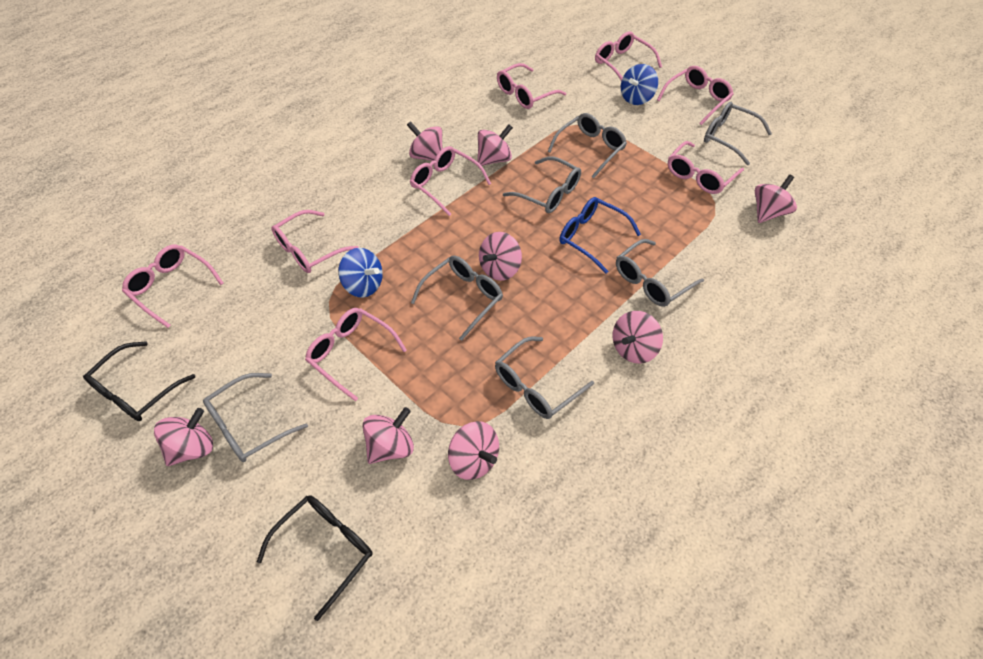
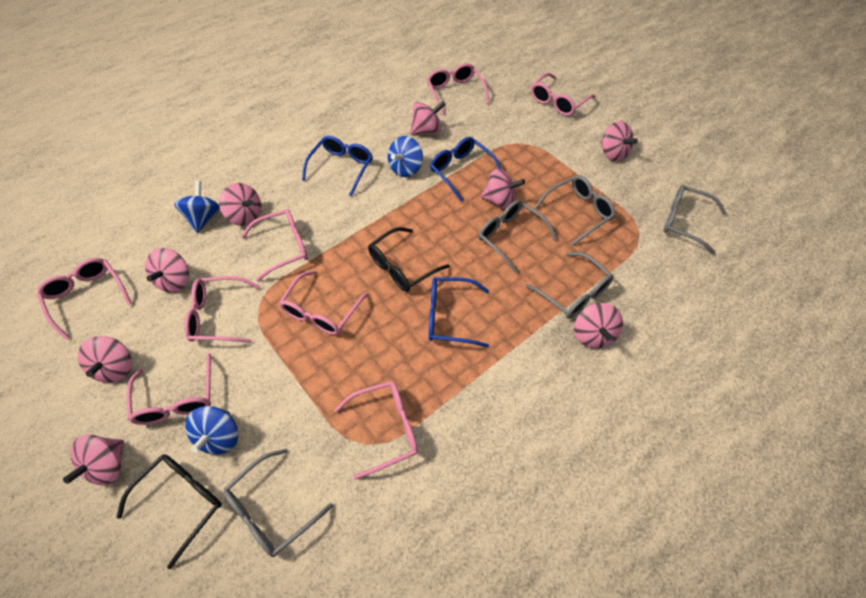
blue glasses: [559,197,641,274] = 1 -> [302,136,373,197] [429,277,489,348] [430,137,501,201] = 3
blue spinning top: [338,248,383,297] [621,64,658,105] = 2 -> [174,181,220,233] [185,406,239,455] [388,136,423,177] = 3
grey glasses: [203,373,308,462] [411,256,503,341] [495,336,594,419] [503,156,581,213] [547,113,627,178] [616,239,704,307] [704,102,772,165] = 7 -> [223,448,333,557] [479,200,557,274] [525,252,614,319] [535,175,616,245] [663,185,727,254] = 5

